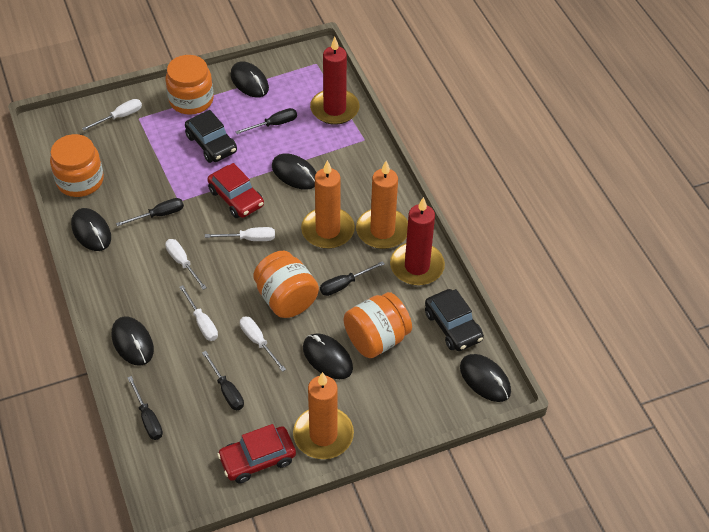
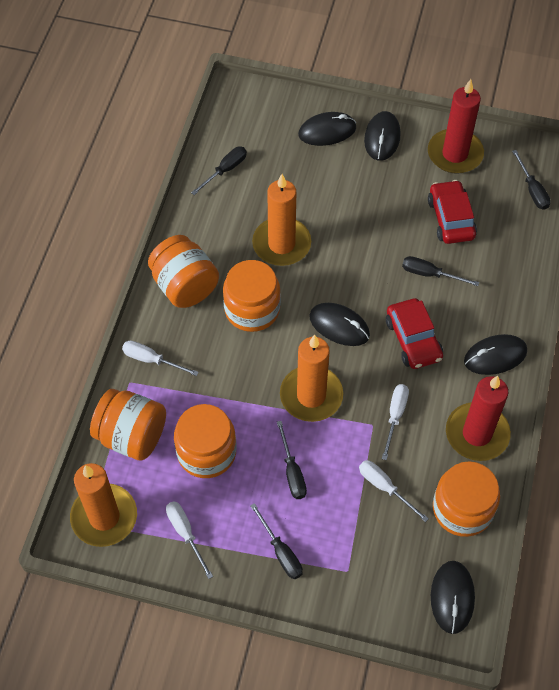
black car: [185,110,237,163] [425,289,484,351] = 2 -> none = 0
black mouse: [71,208,111,251] [112,316,154,366] [231,62,269,97] [272,153,317,190] [303,333,353,379] [460,354,511,402] = 6 -> [298,112,356,146] [309,303,370,346] [364,111,401,161] [431,561,475,634] [464,334,527,375] = 5
orange jar: [50,134,104,197] [165,55,214,115] [253,251,319,318] [344,292,412,358] = 4 -> [90,389,166,461] [148,235,219,308] [174,404,236,478] [223,260,281,332] [433,461,500,537] = 5
white screwdriver: [82,99,142,131] [165,239,207,290] [179,285,218,341] [205,227,275,241] [240,316,286,372] = 5 -> [122,340,199,376] [166,501,213,579] [359,460,429,522] [382,384,409,460] = 4

